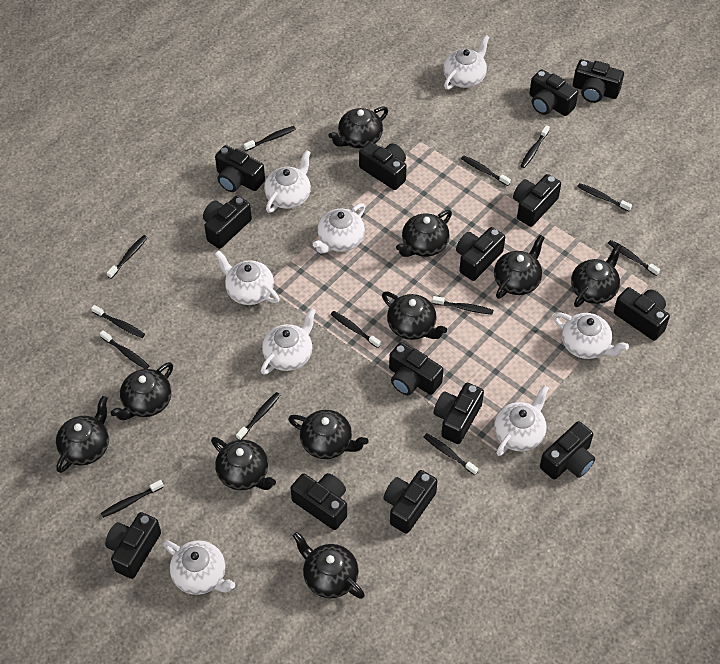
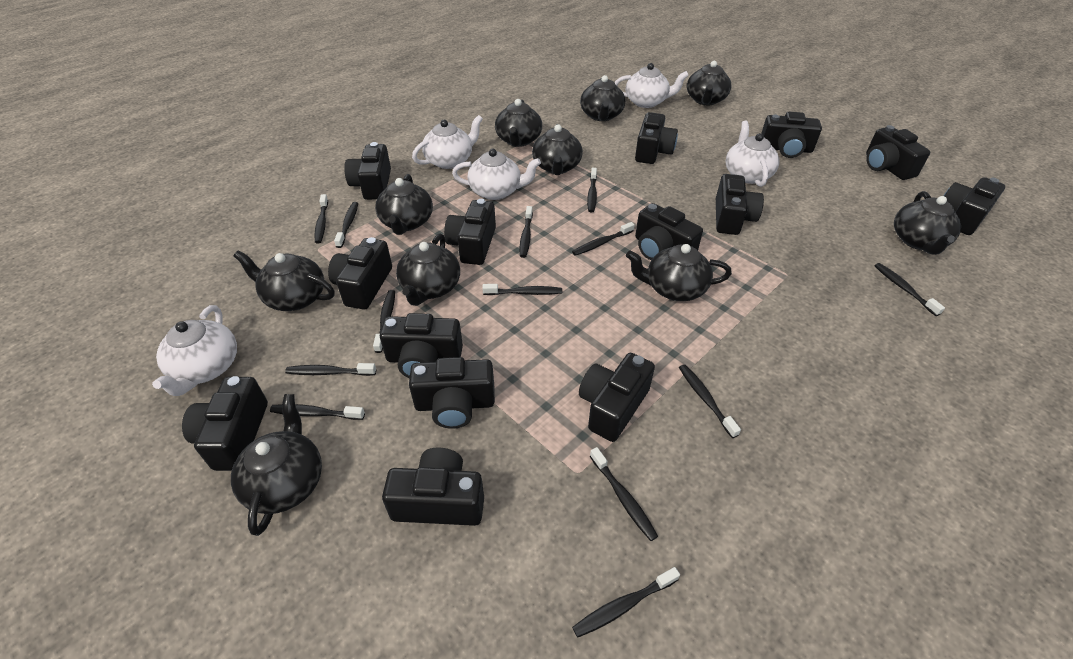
white teapot: [163,540,235,595] [215,250,280,305] [261,308,316,375] [264,150,311,213] [313,203,365,254] [443,35,490,90] [494,385,549,456] [553,312,629,359] = 8 -> [152,305,237,396] [412,115,483,169] [452,149,541,200] [615,63,689,108] [726,121,780,187] = 5

